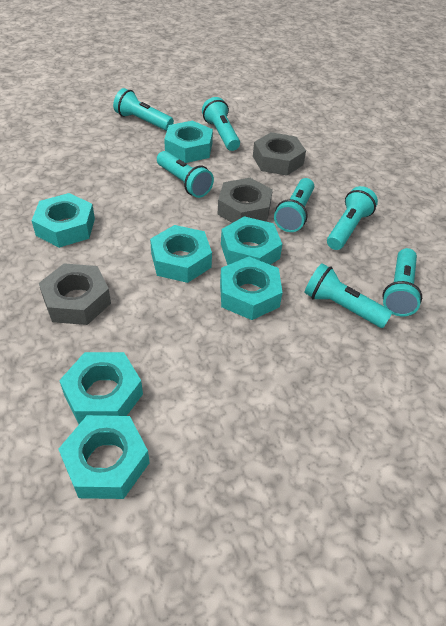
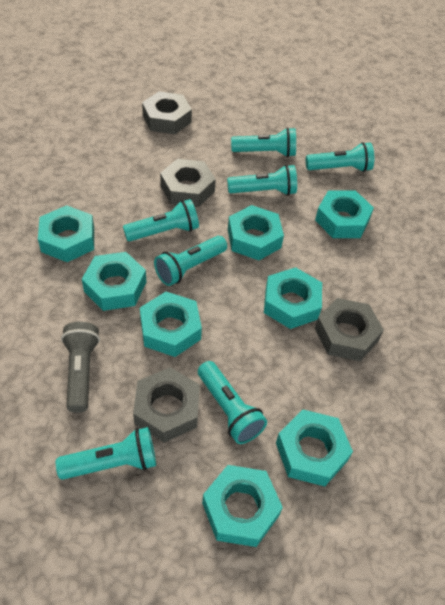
grey flashlight: none = 0 -> [61,322,100,413] = 1
grey nut: [39,263,111,325] [217,178,273,223] [253,132,306,175] = 3 -> [133,367,200,443] [142,91,192,134] [160,159,216,207] [315,298,384,361] = 4
turquoise nut: [32,193,95,248] [58,415,150,499] [59,352,143,424] [150,225,212,283] [164,121,213,163] [220,257,283,320] [221,216,282,265] = 7 -> [38,205,94,262] [82,252,147,311] [140,292,202,357] [202,465,283,547] [228,205,284,260] [264,267,322,329] [276,409,353,486] [315,190,374,238] = 8

